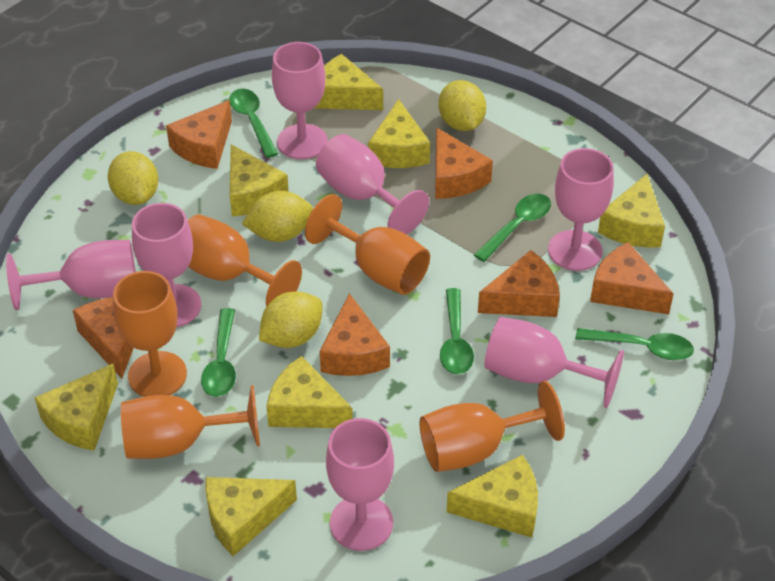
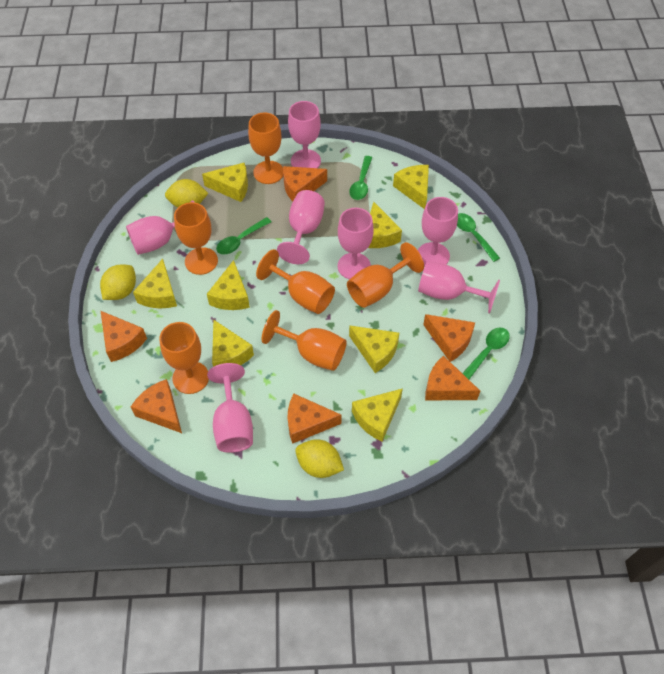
green spoon: [201,308,236,397] [229,88,278,158] [440,288,474,374] [474,194,551,262] [576,328,694,360] = 5 -> [216,217,271,255] [349,156,372,200] [457,213,500,262] [462,328,510,379] = 4
orange goblet: [113,271,187,397] [121,385,260,459] [188,214,302,307] [305,194,430,295] [420,381,565,472] = 5 -> [159,322,209,394] [174,202,218,275] [248,112,283,184] [256,249,335,314] [262,310,347,371] [347,242,424,308] = 6
yellow lemon: [108,151,158,205] [242,191,313,242] [259,291,322,348] [439,80,486,131] = 4 -> [100,264,136,300] [165,179,208,207] [295,439,344,478] = 3

